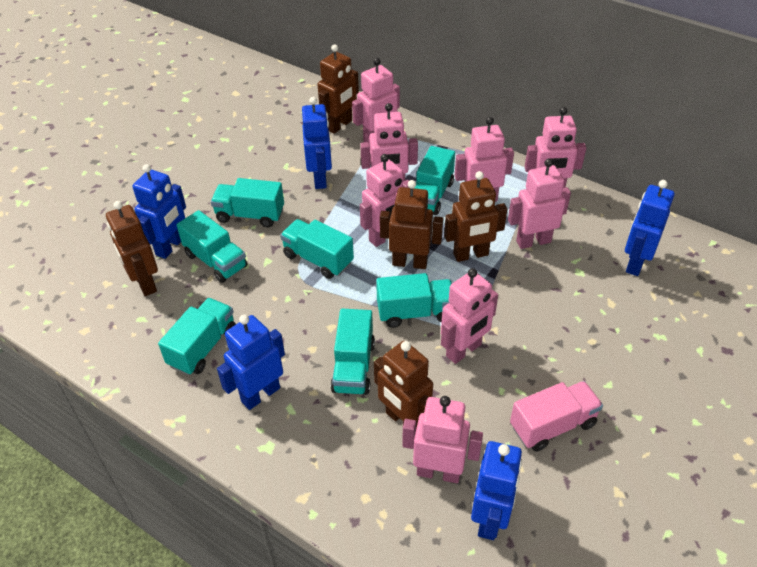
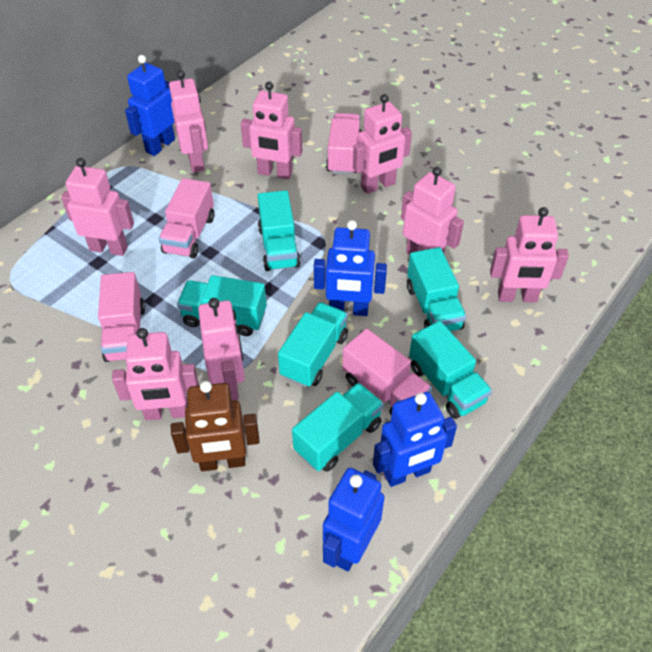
blue robot: [132,164,186,259] [217,315,285,410] [302,97,332,189] [471,441,522,540] [625,180,675,276] = 5 -> [125,55,175,156] [314,220,387,316] [323,468,384,571] [373,392,457,487] = 4
brown robot: [106,201,158,296] [318,44,359,134] [374,341,433,428] [380,180,443,269] [444,171,507,262] = 5 -> [171,381,260,471] = 1
pink truck: [510,381,603,452] = 1 -> [98,272,145,362] [159,178,214,258] [326,113,362,175] [342,329,432,414] = 4
turquoise truck: [158,298,236,375] [177,210,248,283] [211,178,284,227] [280,219,354,279] [331,309,375,395] [376,273,452,328] [415,146,455,215] = 7 -> [177,275,267,336] [258,190,301,271] [278,302,348,388] [292,383,384,472] [407,247,466,331] [409,321,492,419] = 6

